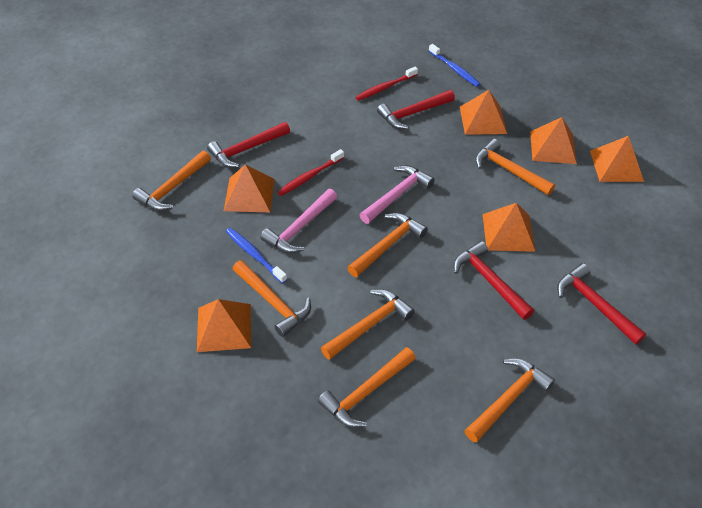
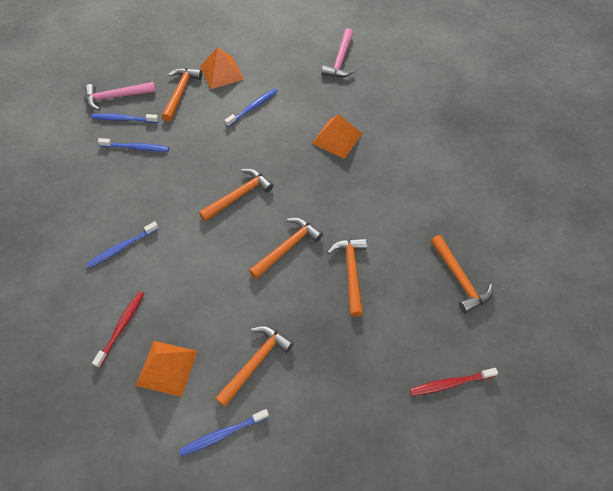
blue toothbrush: [226,228,287,284] [429,44,480,87] = 2 -> [86,221,159,268] [91,113,159,123] [98,138,169,152] [179,409,269,457] [224,89,278,127] = 5
orange hammer: [132,151,211,211] [232,260,311,337] [318,347,416,428] [321,289,415,360] [347,213,428,277] [464,358,555,443] [475,139,555,195] = 7 -> [162,68,202,121] [199,169,274,222] [215,326,294,407] [249,218,323,279] [327,238,367,317] [431,235,493,313] = 6
orange pyramid: [197,299,251,352] [224,164,275,212] [460,90,507,135] [483,203,535,252] [530,117,577,164] [590,136,644,182] = 6 -> [136,341,198,397] [200,47,244,89] [311,114,363,159] = 3
red hammer: [207,122,290,168] [377,90,455,129] [454,241,534,320] [557,263,646,345] = 4 -> none = 0

